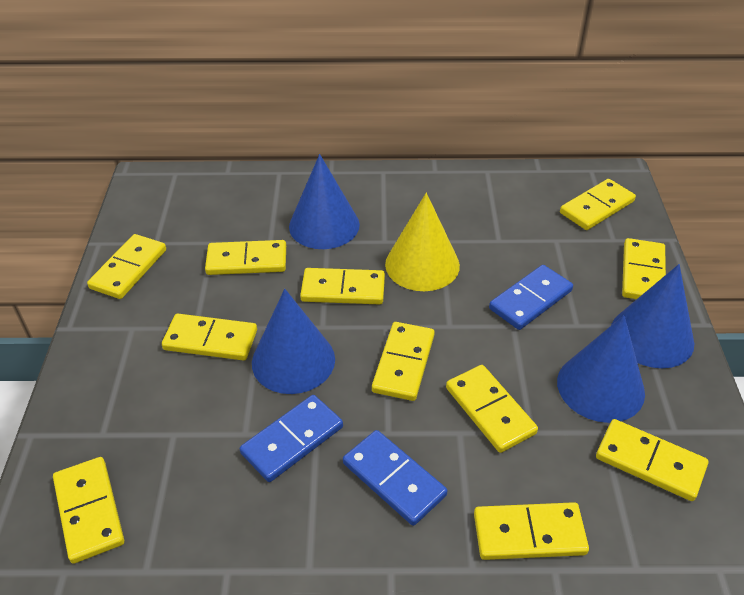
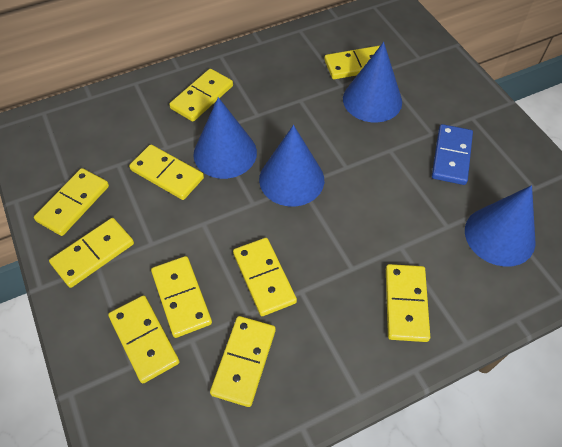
blue domino: [240,395,343,482] [343,430,447,526] [489,265,573,330] = 3 -> [432,124,473,185] = 1
yellow cone: [385,193,460,291] = 1 -> none = 0
yellow domino: [53,457,124,564] [87,234,166,299] [162,314,257,361] [205,240,286,275] [300,268,385,304] [372,322,435,401] [446,365,538,453] [474,502,589,560] [560,179,636,230] [596,419,708,501] [622,238,666,299] = 11 -> [34,168,109,236] [49,218,134,288] [108,295,179,383] [129,145,204,200] [151,256,212,338] [169,69,233,122] [210,316,276,407] [233,238,297,316] [324,45,380,79] [386,264,430,342] = 10

